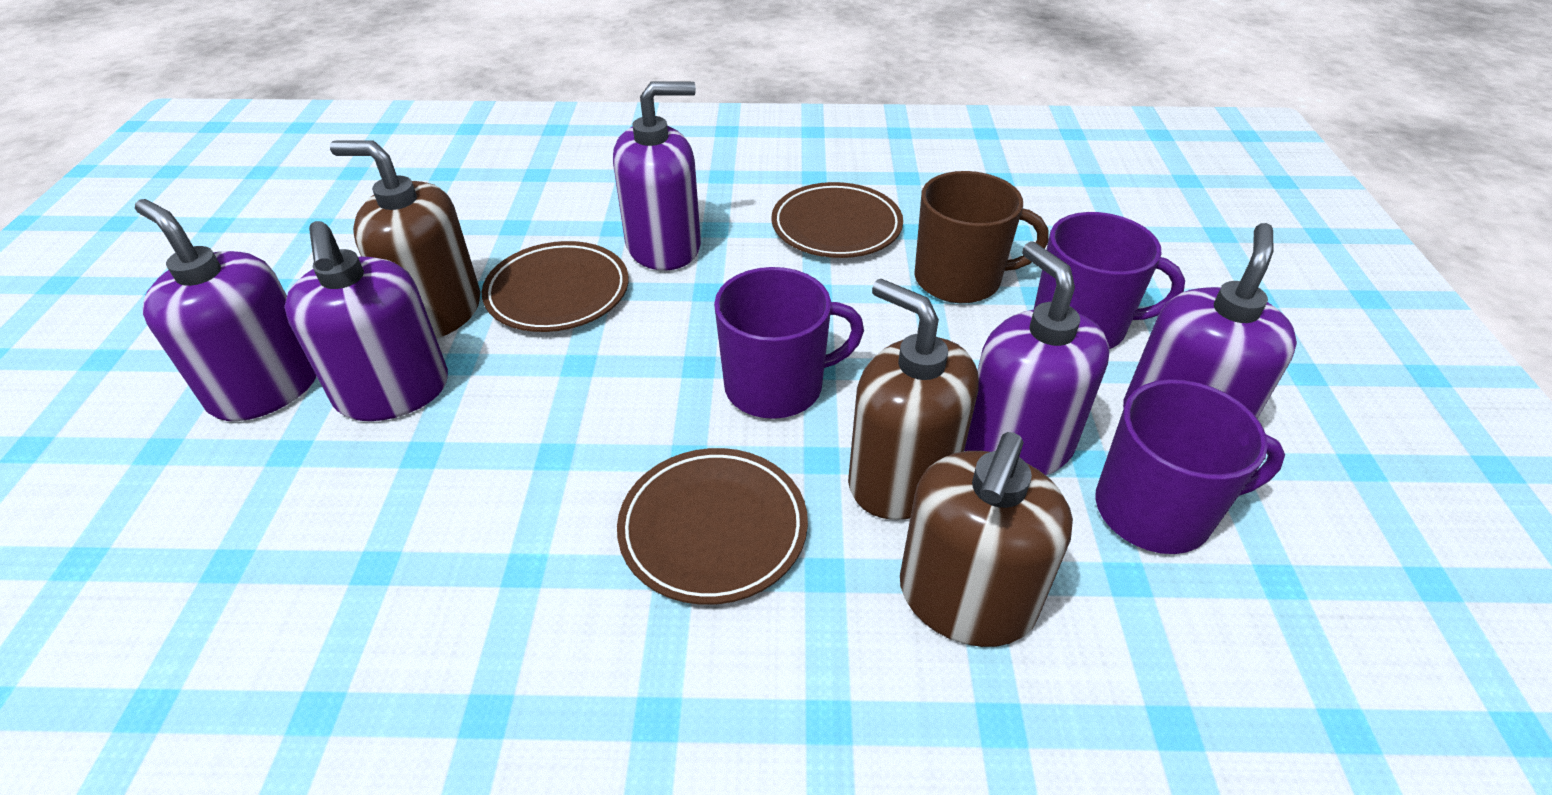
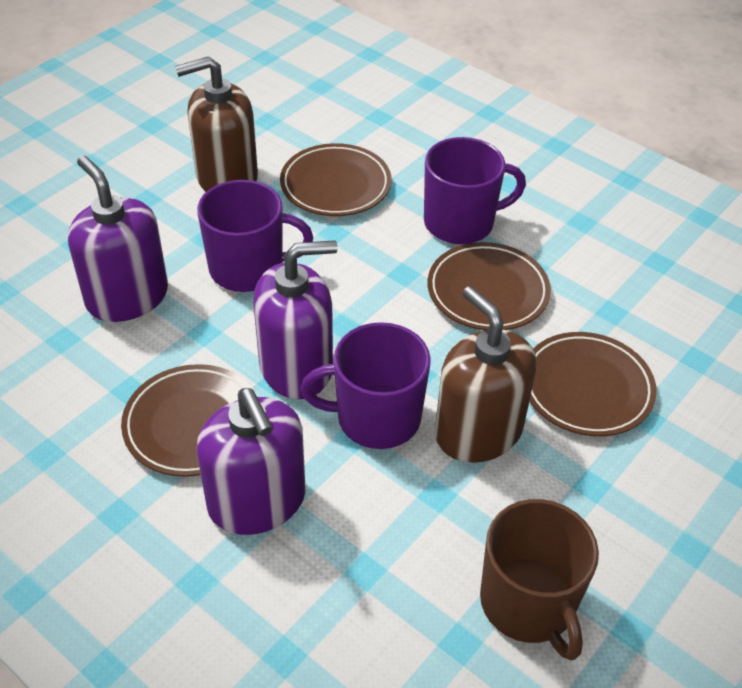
brown plate: [482,241,629,332] [617,448,808,605] [771,182,903,258] = 3 -> [121,364,258,477] [280,143,391,216] [427,242,551,330] [530,332,657,436] = 4
brown soap dispenser: [330,141,480,339] [848,279,978,520] [900,432,1073,647] = 3 -> [175,56,258,192] [435,286,536,463] = 2
purple soap dispenser: [135,199,317,421] [284,221,448,421] [613,81,701,271] [964,241,1109,476] [1123,223,1297,419] = 5 -> [68,156,168,322] [197,388,306,535] [253,240,337,399] = 3

